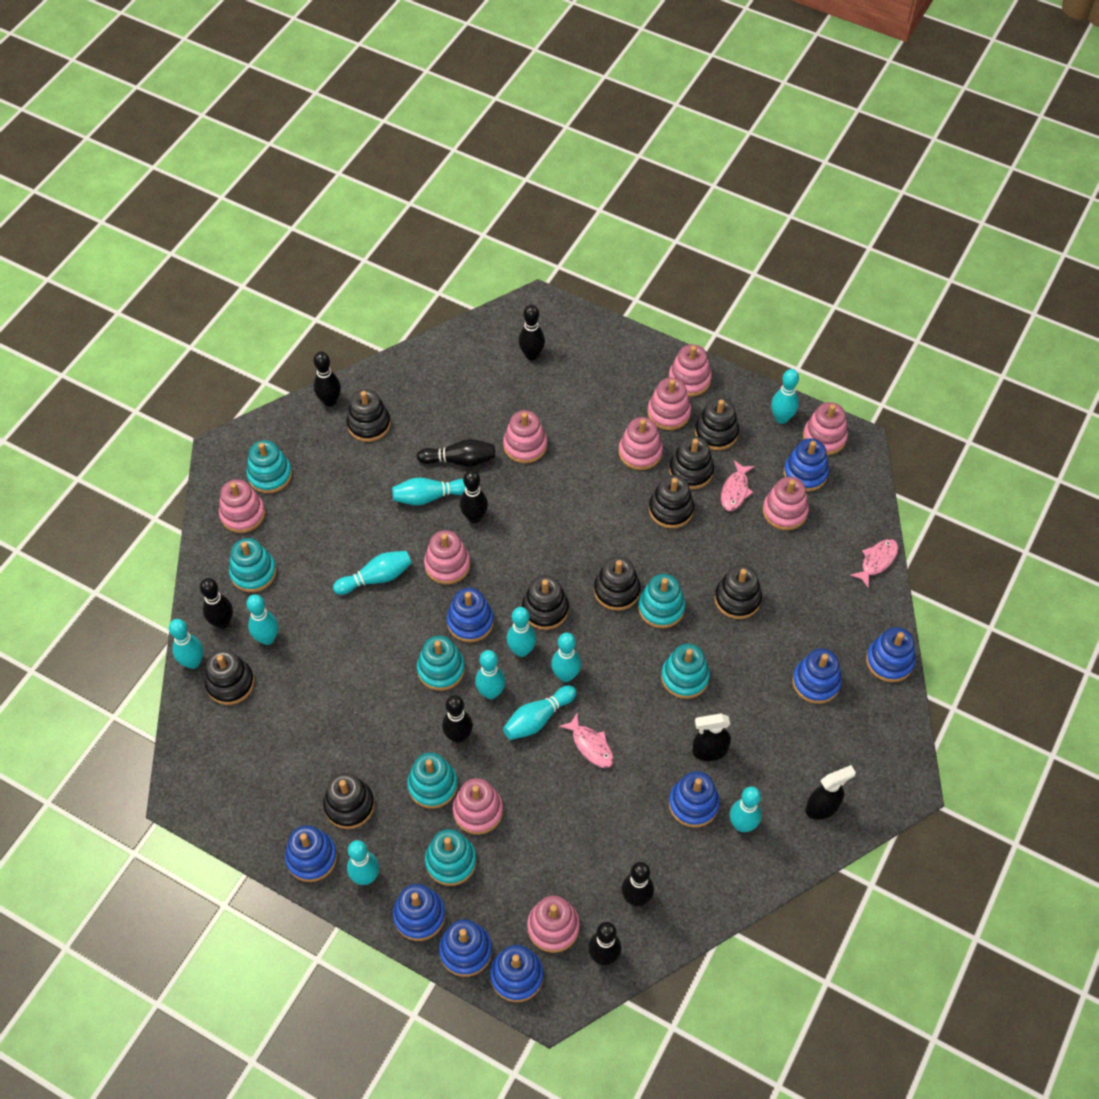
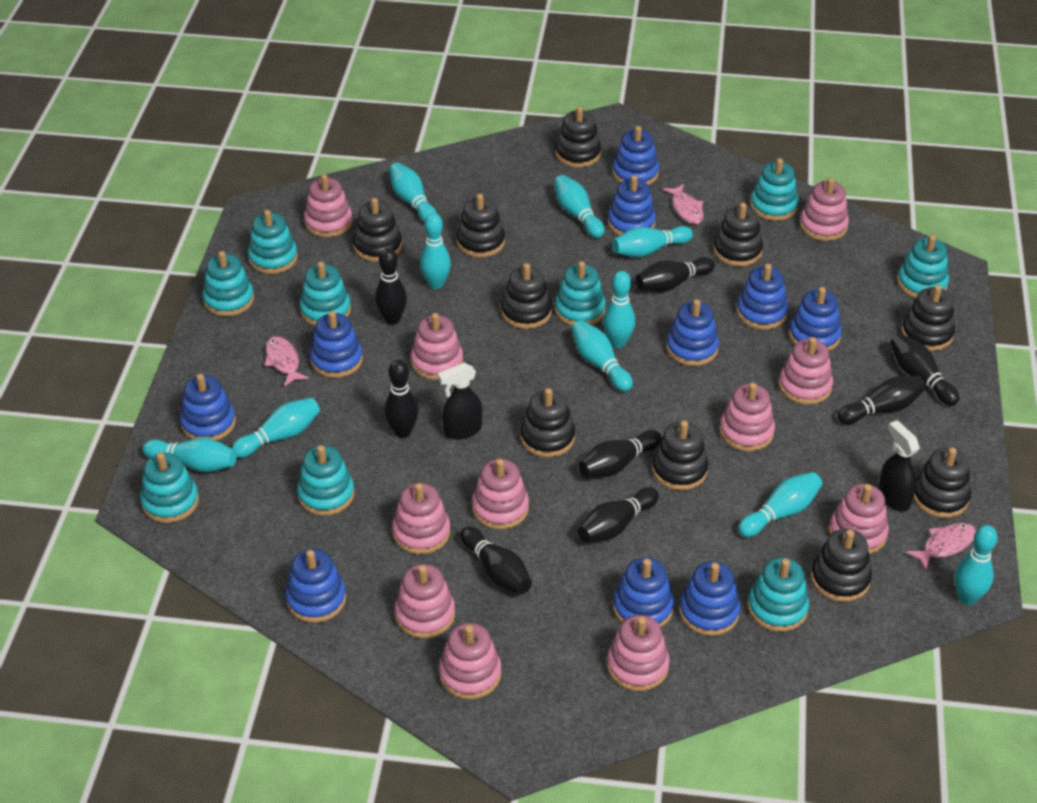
black stacking toy: [205,650,254,705] [323,773,375,829] [346,389,391,442] [522,575,569,630] [594,556,641,611] [649,475,694,529] [669,436,714,489] [695,398,739,450] [714,565,762,619] = 9 -> [353,198,402,262] [456,194,505,257] [501,263,552,329] [520,388,575,457] [555,106,601,167] [652,421,708,490] [713,203,763,267] [811,529,872,602] [901,285,955,351] [913,447,971,518] = 10
blue stacking toy: [285,825,337,882] [393,884,445,941] [439,919,492,977] [447,588,494,642] [490,945,544,1002] [669,771,720,828] [783,438,829,492] [792,648,842,704] [866,627,916,682] = 9 -> [180,374,236,441] [285,549,346,623] [310,311,363,378] [608,175,656,236] [612,126,659,185] [613,557,674,627] [666,299,719,366] [679,561,740,636] [736,264,788,330] [789,287,842,351] = 10
pink stacking toy: [219,479,265,533] [424,530,470,585] [452,778,503,835] [503,410,547,463] [527,895,580,953] [618,417,663,470] [647,378,691,430] [668,344,712,397] [763,477,809,530] [803,402,848,455] = 10 -> [304,174,353,237] [392,483,450,554] [394,564,455,638] [411,313,463,380] [439,623,502,700] [472,459,529,529] [607,615,670,691] [719,383,775,451] [779,337,833,405] [800,178,849,241] [829,484,889,554] = 11
turquoise bowling pin: [169,619,203,669] [246,594,278,645] [333,551,412,595] [347,840,379,885] [392,478,466,505] [475,650,505,699] [503,685,577,740] [507,607,536,657] [551,633,581,682] [730,786,761,832] [771,369,799,424] = 11 -> [142,438,237,472] [231,398,320,458] [389,162,437,222] [420,213,451,289] [554,175,605,238] [571,320,633,392] [603,271,635,348] [612,226,693,257] [738,472,822,537] [955,525,997,605] = 10
turquoise stacking toy: [229,538,277,592] [246,440,292,494] [407,752,458,809] [417,635,465,691] [425,829,477,886] [638,574,685,628] [661,644,710,699] = 7 -> [140,452,199,523] [202,251,254,316] [248,210,298,274] [297,445,355,516] [299,262,351,326] [555,261,606,326] [748,557,809,632] [750,158,799,221] [897,235,949,298] = 9

